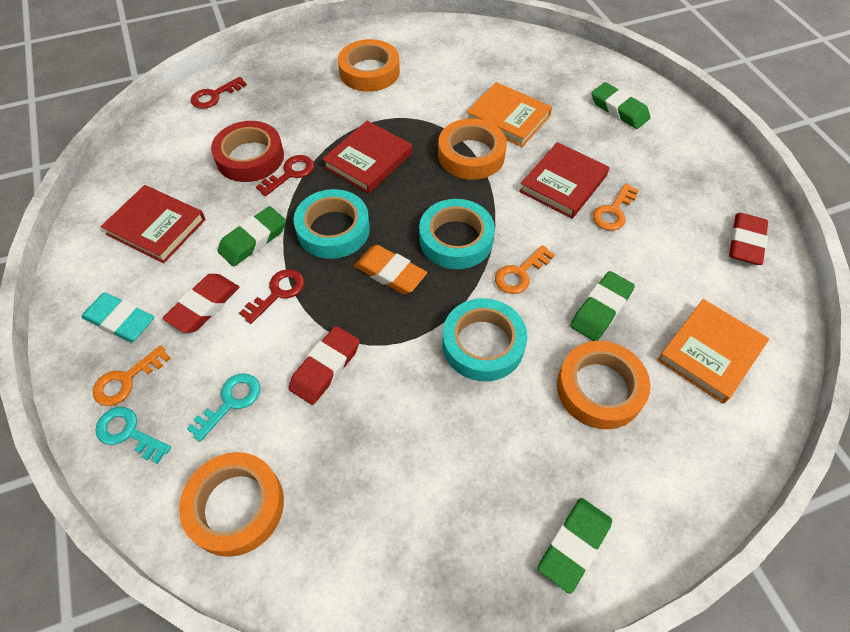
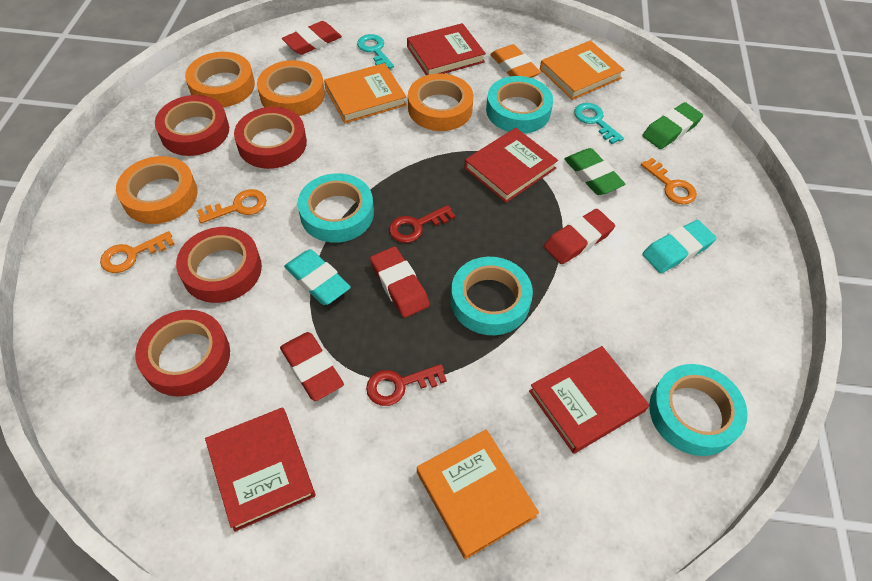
green eraser: [217,206,286,266] [538,498,612,594] [570,271,635,341] [591,82,651,129] = 4 -> [564,148,625,195] [642,102,703,149] = 2
orange book: [467,82,552,147] [657,299,769,404] = 2 -> [324,63,407,123] [417,429,539,559] [540,40,624,100] = 3
red book: [101,185,206,263] [322,121,412,194] [519,142,609,219] = 3 -> [205,407,315,532] [407,23,486,75] [464,128,558,203] [529,346,649,454] = 4
red eraser: [163,274,239,333] [289,326,360,405] [729,213,768,265] = 3 -> [280,332,344,401] [282,21,342,55] [370,247,430,318] [544,209,615,264] = 4
red key: [191,77,247,109] [239,269,304,324] [256,155,314,196] = 3 -> [366,364,447,406] [389,205,455,243] = 2
red tape: [211,121,284,182] = 1 -> [135,310,230,396] [155,95,229,156] [176,227,262,303] [234,107,307,169] = 4
turquoise eraser: [82,292,154,342] = 1 -> [284,249,351,305] [642,220,716,273] = 2
turquoise tape: [294,189,370,259] [419,199,495,269] [442,298,527,381] = 3 -> [298,173,374,243] [451,257,533,335] [486,76,553,134] [649,364,748,456] = 4

